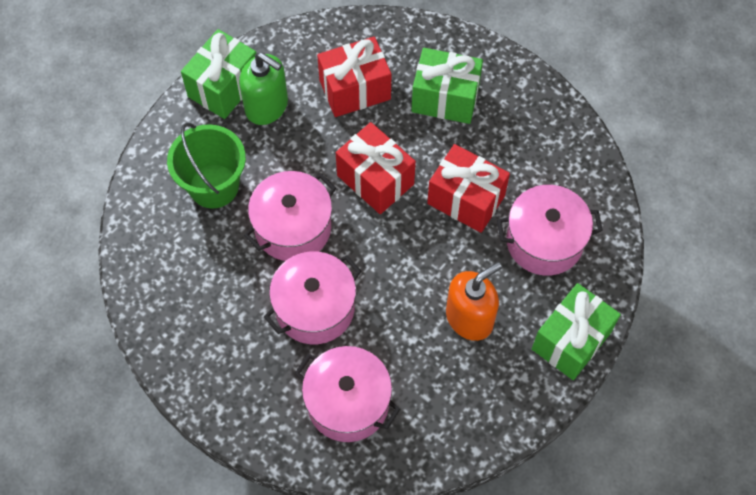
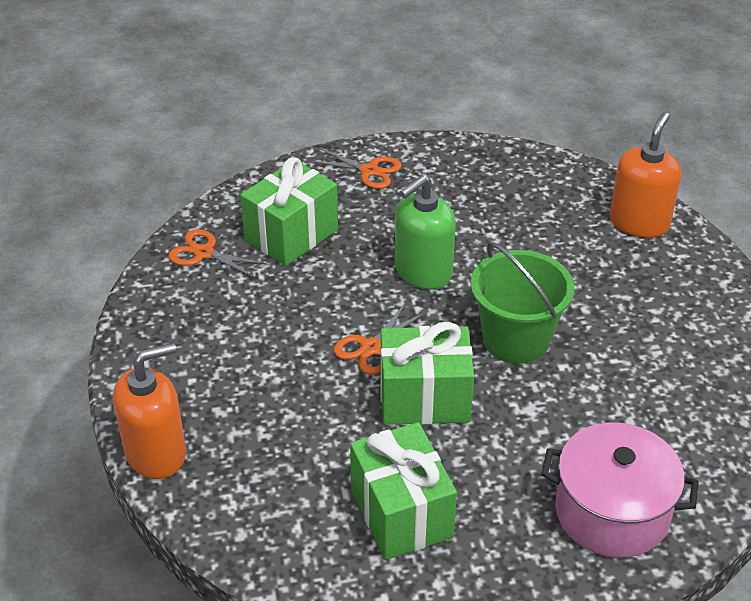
orange scissors: none = 0 -> [168,229,269,279] [309,147,402,189] [334,302,426,375] = 3
orange soap dispenser: [446,262,502,341] = 1 -> [113,343,186,479] [610,112,681,238] = 2
pink pot: [244,171,336,261] [264,251,362,344] [295,346,400,442] [497,185,603,275] = 4 -> [541,422,699,558] = 1
red gift: [317,37,391,117] [336,122,416,214] [427,144,510,233] = 3 -> none = 0

